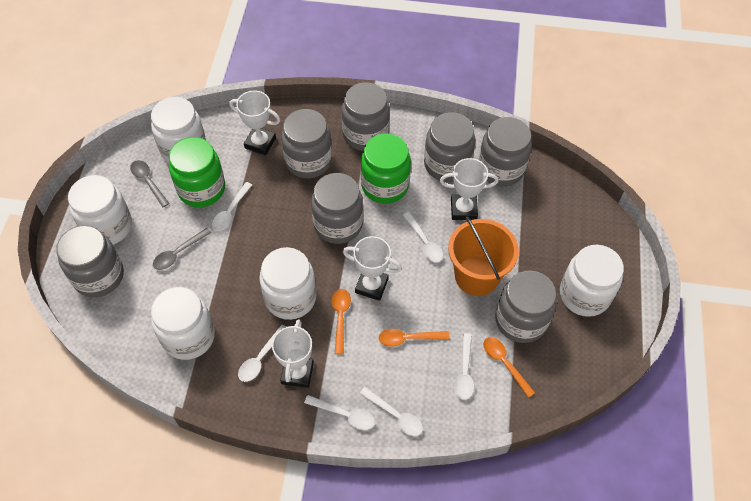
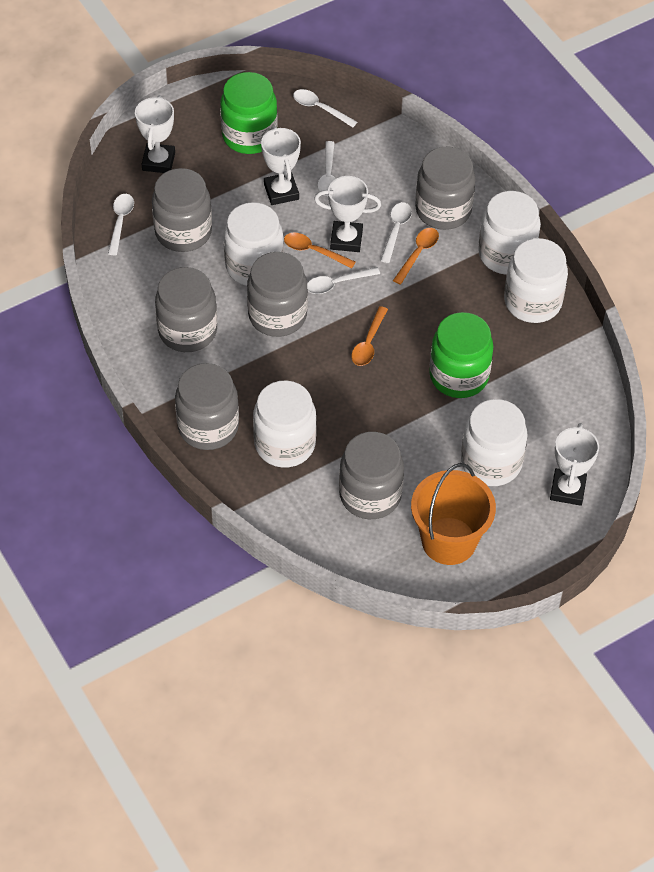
grey jar: [56,225,124,297] [281,109,332,178] [311,173,363,244] [342,82,390,151] [424,112,475,182] [479,117,532,186] [495,270,557,343] = 7 -> [152,168,212,252] [155,267,217,352] [175,363,239,450] [247,252,308,337] [339,432,404,519] [415,147,476,230] = 6
grey spoon: [130,160,170,207] [153,228,211,270] = 2 -> none = 0
white spoon: [212,182,252,231] [238,324,286,382] [304,395,375,430] [360,387,423,436] [403,212,443,262] [454,333,474,400] = 6 -> [108,194,134,255] [293,89,357,127] [307,267,380,294] [318,141,336,196] [380,202,412,263] = 5

